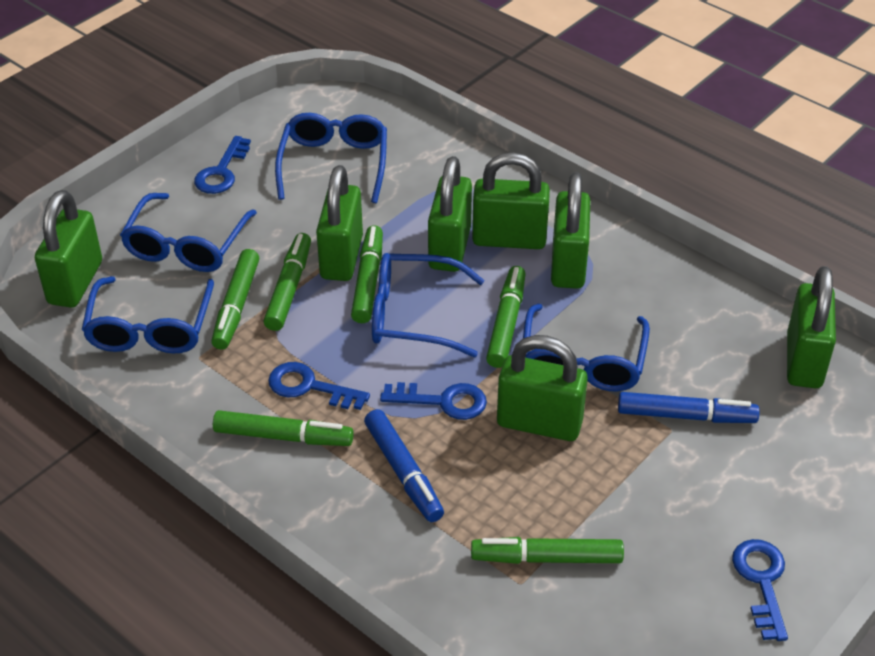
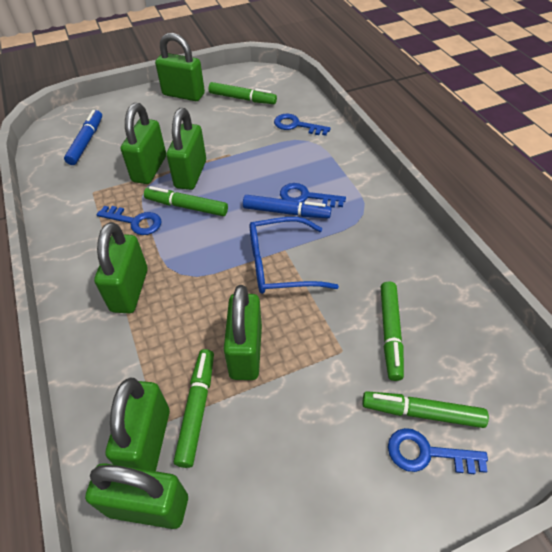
blue glasses: [81,276,214,354] [120,193,257,272] [275,113,387,203] [372,253,484,357] [523,304,650,391] = 5 -> [250,217,339,294] = 1
green marker: [211,249,259,350] [213,410,354,446] [264,233,311,331] [351,225,383,323] [471,537,624,564] [486,266,525,368] = 6 -> [144,186,228,216] [174,349,214,468] [208,82,277,104] [362,391,489,428] [381,281,404,381] = 5

